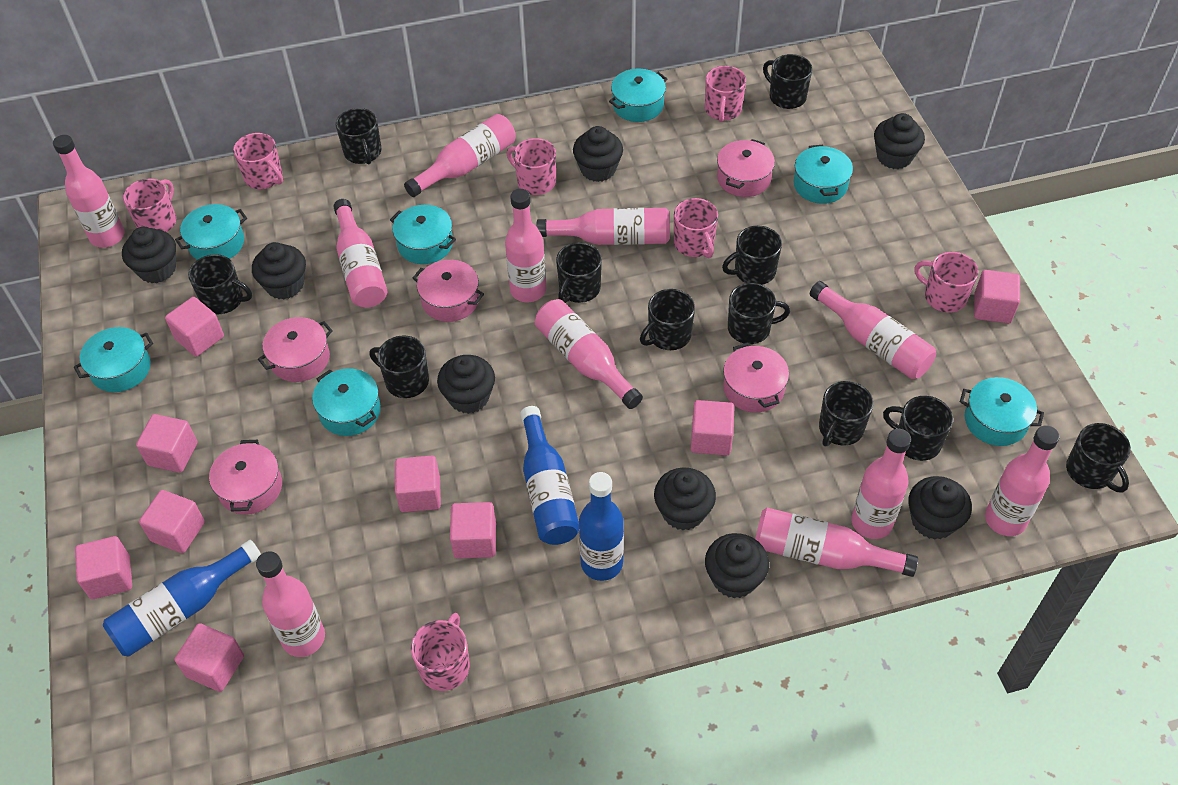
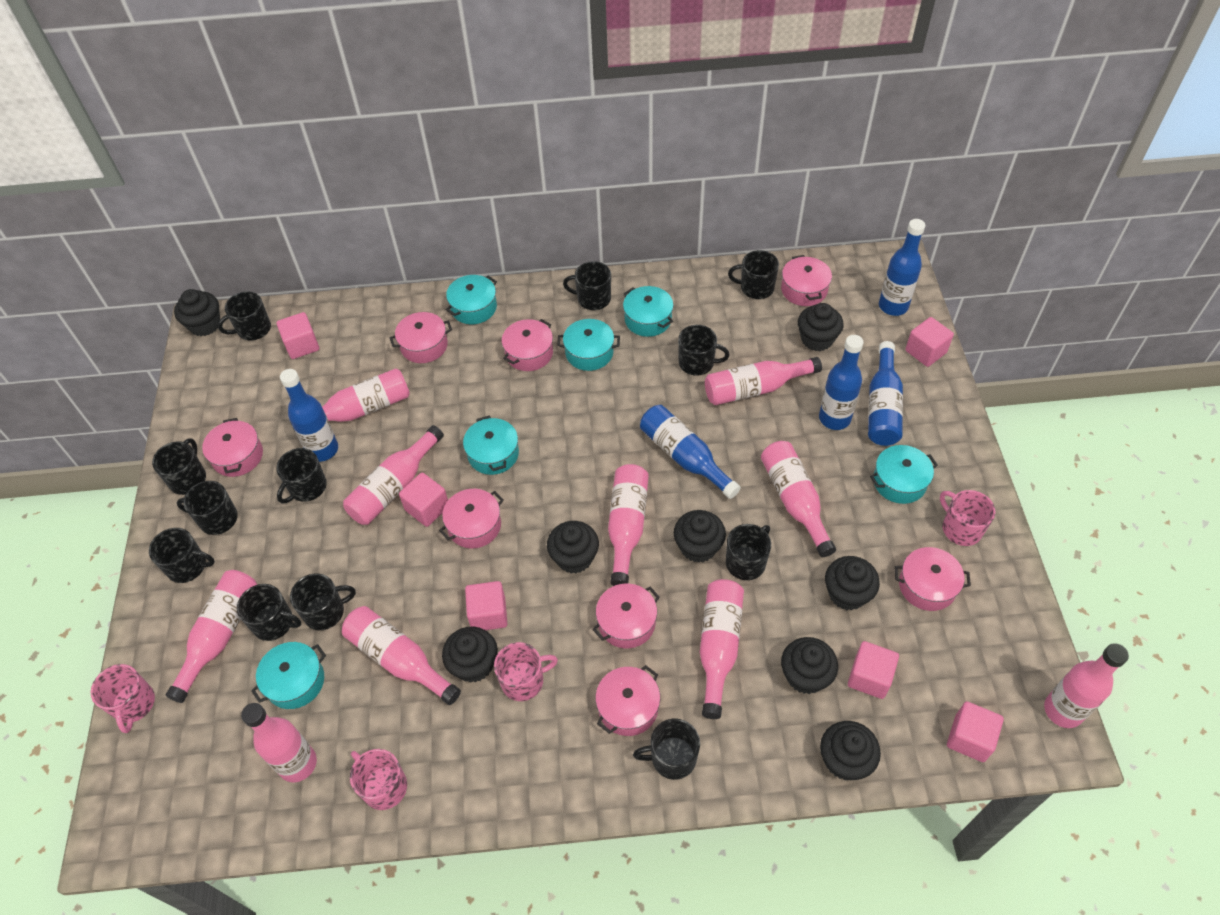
black mug: [188,254,252,314] [336,108,382,164] [369,335,429,398] [556,243,602,303] [640,289,695,350] [722,226,782,285] [728,283,790,344] [763,54,812,109] [819,381,873,446] [883,396,953,461] [1066,423,1131,493] = 11 -> [149,528,215,583] [152,438,206,495] [177,481,238,535] [218,291,271,340] [237,584,301,641] [276,448,327,503] [290,573,356,630] [563,261,611,310] [633,719,700,780] [678,325,729,376] [726,524,771,580] [728,250,779,299] = 12
blue bottle: [103,540,261,657] [520,406,579,545] [579,472,624,581] = 3 -> [280,369,338,462] [640,405,741,499] [819,335,864,430] [868,341,903,446] [879,219,925,316] = 5
pink bottle: [53,135,125,248] [256,551,325,657] [333,199,387,308] [404,114,516,197] [505,189,546,302] [535,299,643,409] [537,208,670,245] [755,508,918,577] [810,281,936,379] [851,429,911,539] [985,425,1060,536] = 11 -> [166,570,257,703] [241,703,317,782] [290,368,410,432] [342,606,461,705] [343,425,444,525] [608,464,649,586] [700,579,744,719] [705,357,822,405] [761,441,836,557] [1044,643,1129,728] = 10
pink cube: [75,536,132,599] [136,414,197,473] [139,490,205,553] [165,297,224,357] [175,623,244,692] [395,456,441,512] [450,502,496,559] [691,400,734,455] [974,270,1020,323] = 9 -> [277,312,319,359] [399,473,448,527] [465,581,507,630] [848,641,899,699] [905,317,954,367] [947,702,1004,762] = 6
pink mug: [123,179,176,232] [233,133,283,189] [411,613,470,691] [507,138,556,195] [674,198,718,258] [705,66,746,122] [914,252,979,313] = 7 -> [91,664,155,733] [350,749,407,810] [494,642,558,701] [940,490,995,546] = 4
pink pot: [209,440,282,514] [258,317,333,382] [413,260,484,322] [717,139,775,197] [723,343,789,413] = 5 -> [202,418,263,477] [389,312,452,363] [439,489,504,549] [502,319,553,371] [592,584,660,648] [596,665,660,736] [781,255,832,306] [895,547,971,611] = 8
turquoise pot: [74,327,153,392] [175,204,247,260] [312,368,381,436] [390,205,456,264] [609,69,667,122] [794,145,853,204] [960,377,1044,446] = 7 -> [251,642,326,709] [446,275,497,324] [463,416,519,475] [557,319,620,371] [623,286,673,337] [870,445,938,504] = 6

